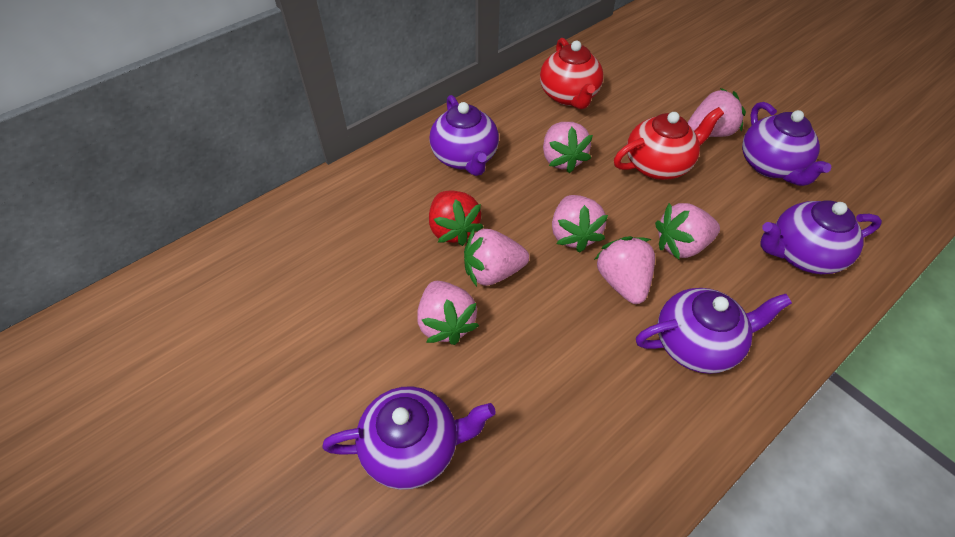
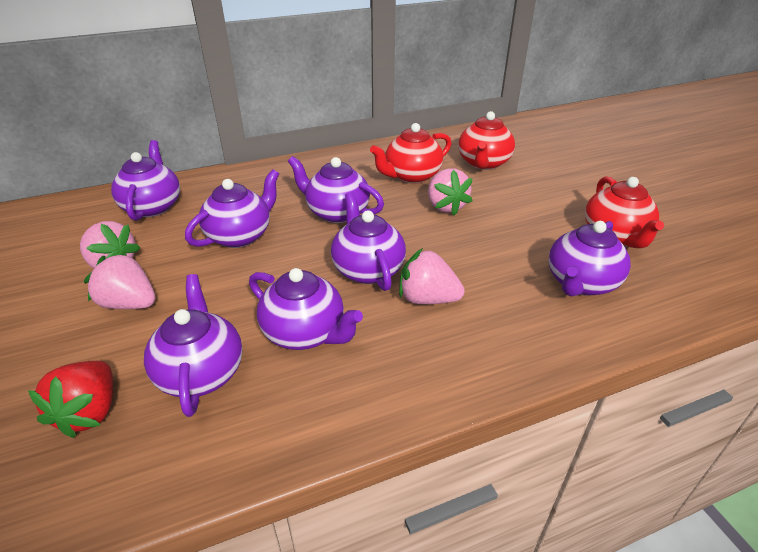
pink strawberry: [417,281,479,345] [464,228,529,287] [543,122,593,174] [552,195,608,253] [594,236,655,304] [655,203,720,260] [688,88,746,137] = 7 -> [80,221,140,268] [84,252,156,309] [399,248,465,304] [428,169,473,215] = 4
purple teapot: [323,386,496,490] [429,95,499,176] [636,288,792,374] [742,102,832,186] [760,200,882,274] = 5 -> [111,140,180,221] [144,274,242,417] [185,169,279,248] [249,268,363,350] [288,156,384,223] [331,192,406,291] [549,221,631,297] = 7
red teapot: [540,38,603,109] [614,107,724,180] = 2 -> [370,123,451,183] [458,111,515,170] [585,177,664,248] = 3

